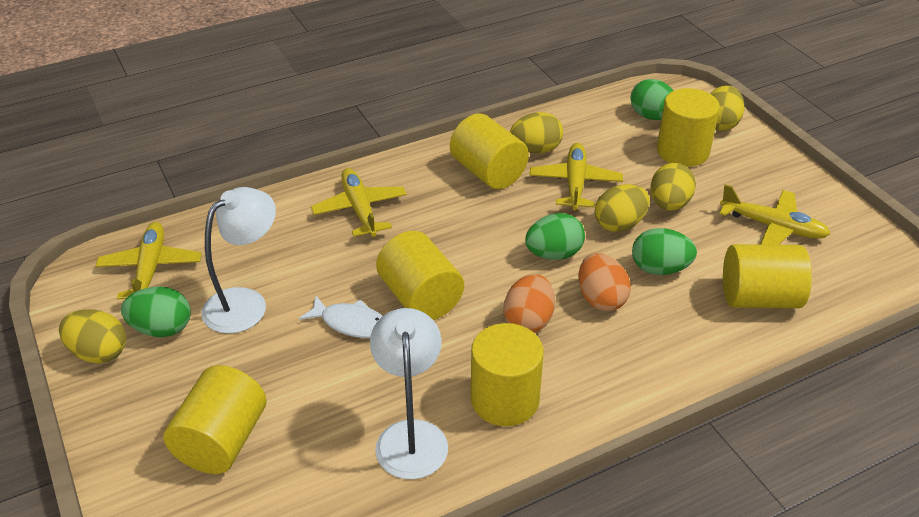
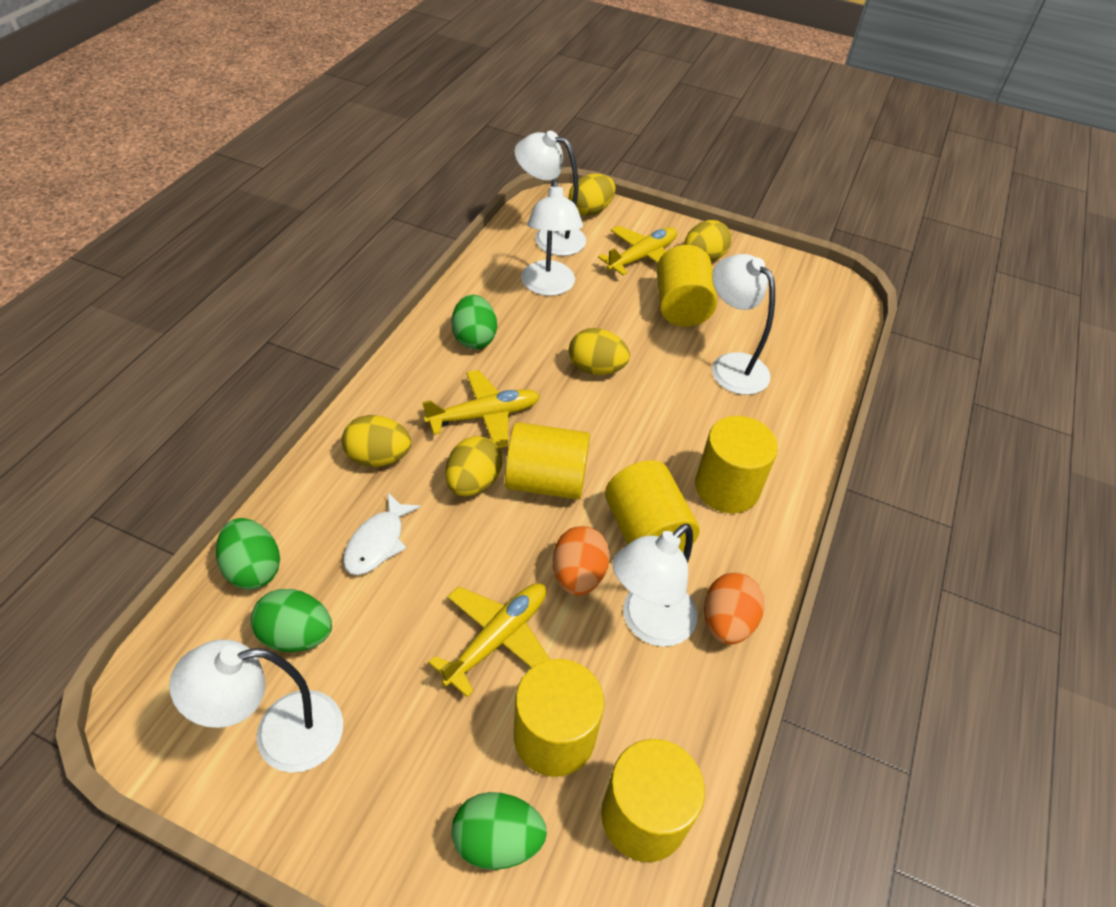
white lamp: [202,187,276,334] [370,308,448,479] = 2 -> [169,639,343,773] [514,131,586,256] [521,179,583,296] [612,524,697,647] [712,254,775,395] = 5
yellow plane: [95,222,202,299] [311,168,407,237] [529,143,623,210] [719,184,830,245] = 4 -> [422,370,540,448] [428,583,550,697] [598,226,677,275] = 3

